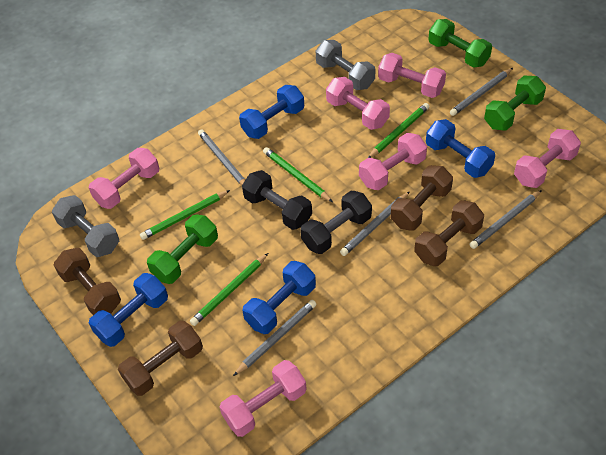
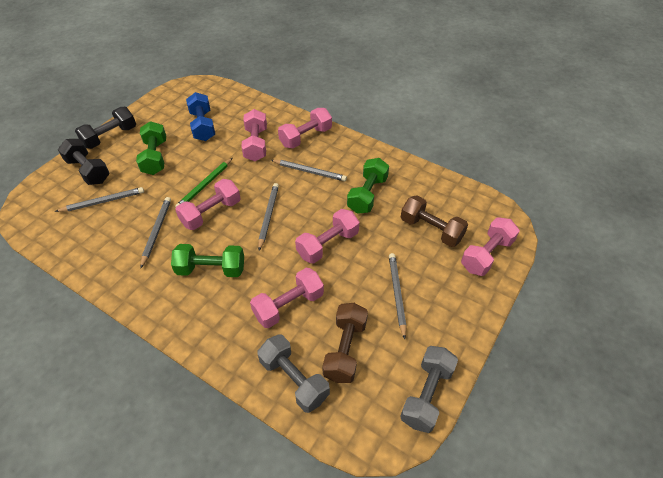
blue dumbbell: [89,273,168,347] [239,85,304,139] [242,261,316,334] [426,119,495,178] = 4 -> [186,92,215,141] = 1
brown dumbbell: [54,248,121,315] [118,321,203,396] [391,165,453,231] [414,200,484,266] = 4 -> [322,303,368,383] [401,195,468,247] = 2
green pencil: [140,190,230,240] [190,253,268,326] [263,147,333,202] [368,103,429,158] = 4 -> [175,158,232,207] = 1

